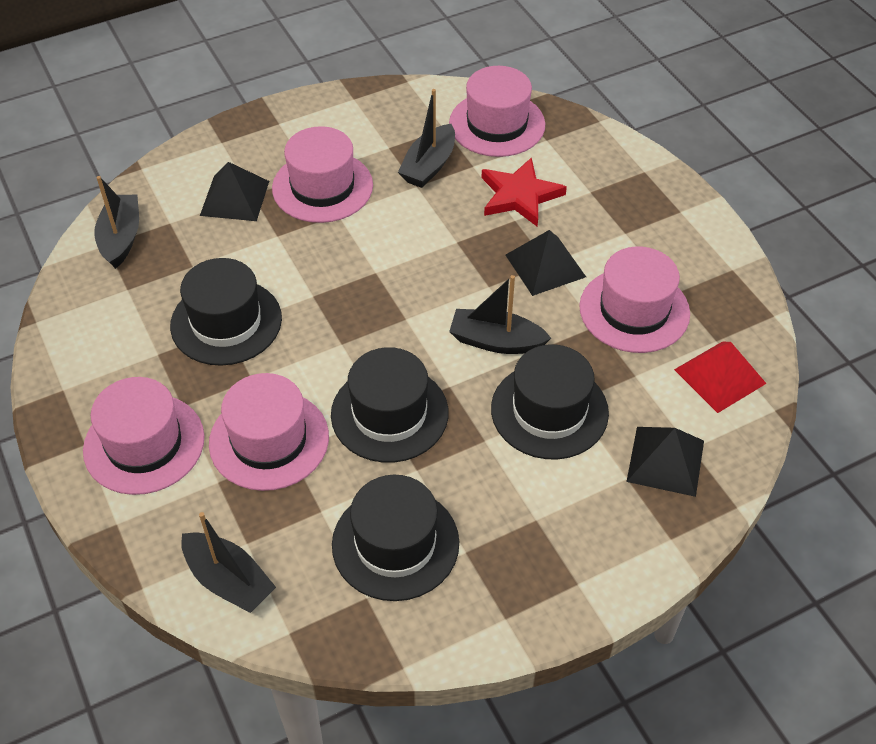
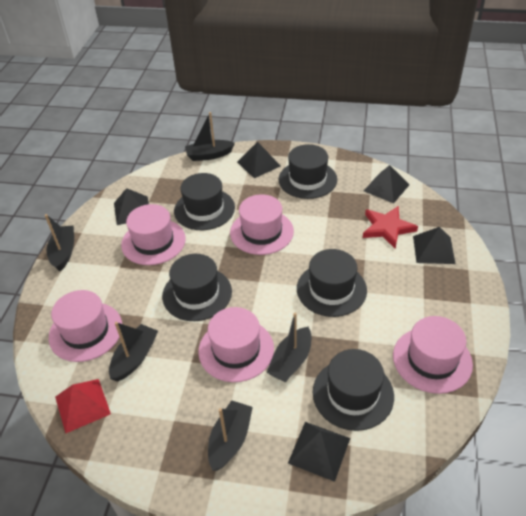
black boat: [94,176,139,269] [181,512,276,613] [398,89,455,188] [449,275,551,354] = 4 -> [45,214,74,271] [109,322,158,382] [185,112,235,161] [208,400,253,471] [266,312,311,382] = 5
black hat: [170,258,282,366] [331,347,449,463] [332,475,459,601] [491,345,609,459] = 4 -> [162,254,232,321] [174,173,235,230] [279,144,337,199] [297,249,367,317] [313,349,394,431] = 5
black pyramid: [200,162,269,221] [506,230,586,296] [626,427,704,497] = 3 -> [114,188,149,225] [237,142,281,178] [288,422,350,482] [364,165,409,203] [413,227,455,264] = 5

